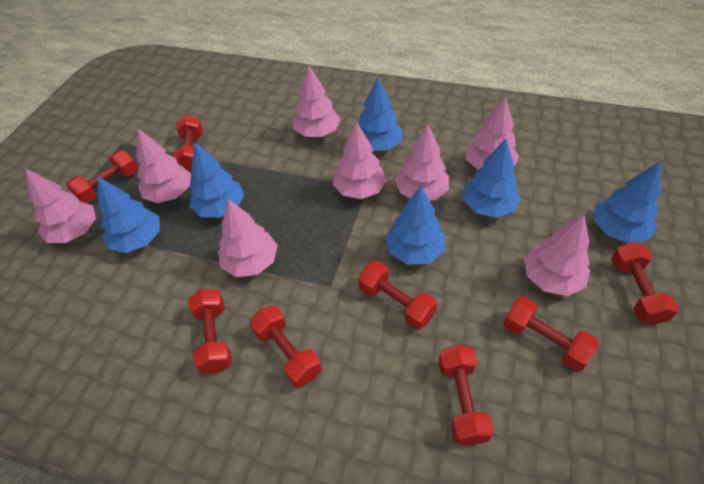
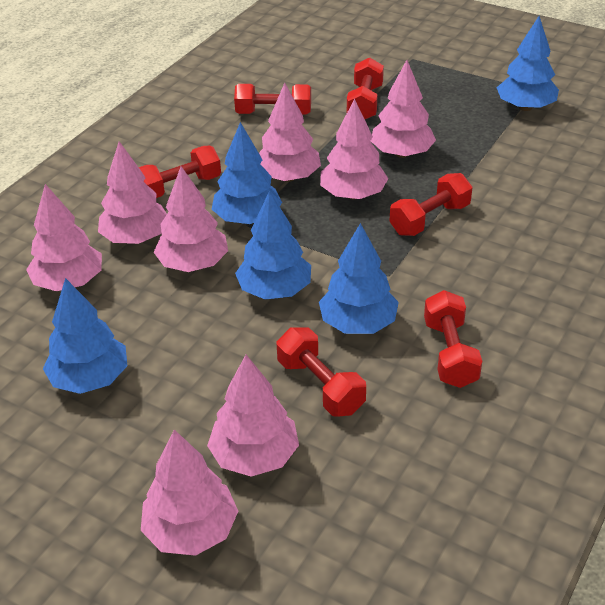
blue tree: [98,176,160,253] [190,142,244,218] [359,77,403,151] [385,186,445,265] [463,139,521,218] [594,162,661,243] = 6 -> [43,278,127,394] [212,122,282,224] [235,191,311,299] [319,223,399,334] [497,16,559,111] = 5
red dumbbell: [66,150,138,203] [174,115,203,172] [188,289,232,374] [250,305,321,388] [358,261,437,330] [439,345,494,445] [503,297,599,372] [611,242,679,325] = 8 -> [139,146,221,198] [234,84,311,114] [277,327,366,417] [347,58,384,119] [389,173,472,236] [424,290,482,388] = 6

